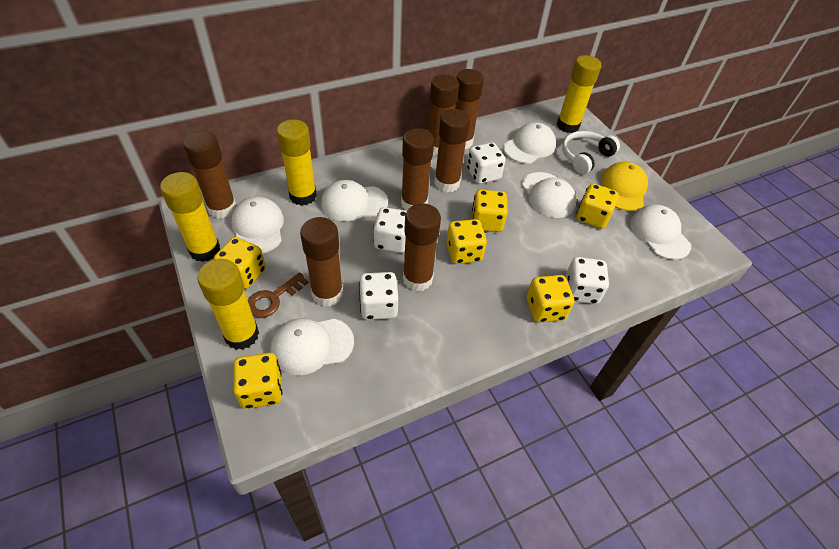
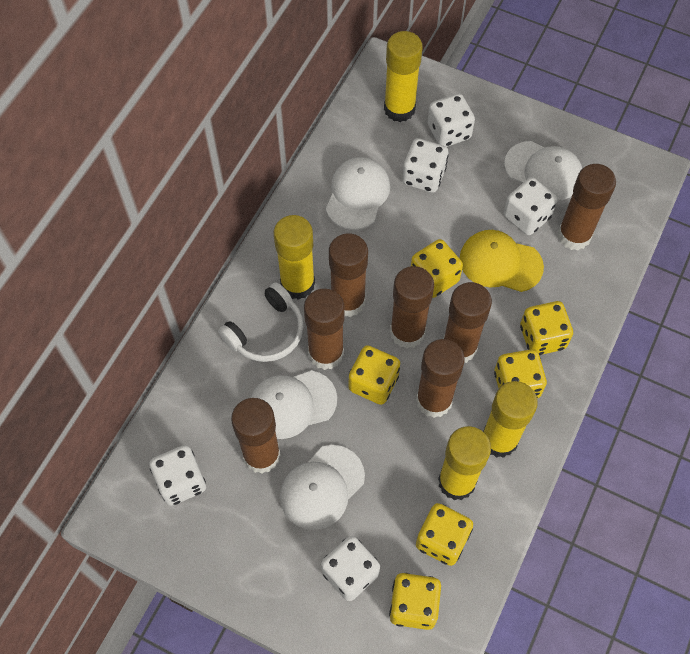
brown key: [248,272,309,318] = 1 -> none = 0
white cap: [231,197,284,254] [271,318,354,376] [321,180,388,221] [503,122,556,164] [522,172,577,218] [630,204,691,260] = 6 -> [250,370,337,439] [280,445,365,530] [326,157,390,230] [504,141,582,201] = 4
white dice: [359,272,398,320] [373,207,407,253] [467,142,506,184] [565,257,609,304] = 4 -> [149,445,206,506] [321,536,380,601] [402,138,448,193] [427,94,475,147] [504,177,557,235] = 5

